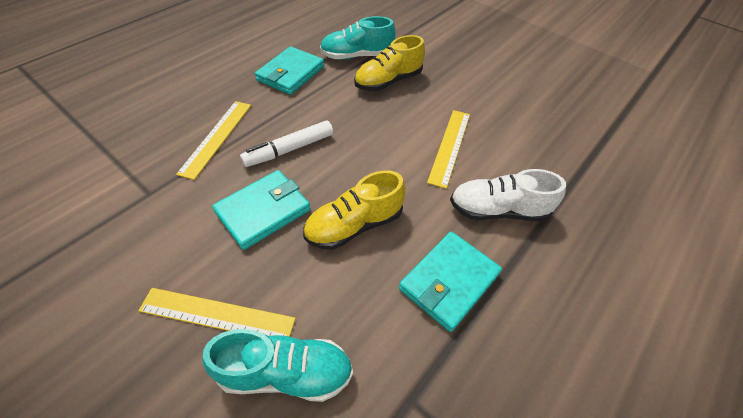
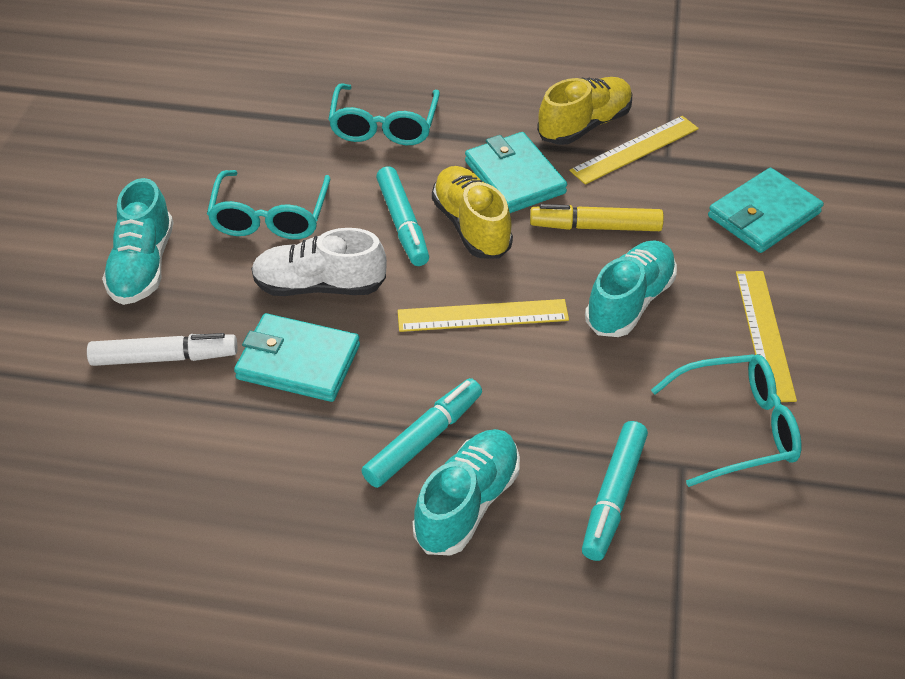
turquoise glasses: none = 0 -> [207,170,330,239] [328,84,440,145] [651,354,801,487] = 3
turquoise marker: none = 0 -> [361,378,482,488] [376,166,429,266] [582,421,648,561] = 3
turquoise shoe: [203,329,353,402] [320,16,395,60] = 2 -> [102,178,174,305] [413,429,520,556] [585,240,677,337] = 3
yellow marker: none = 0 -> [530,204,664,231] = 1

